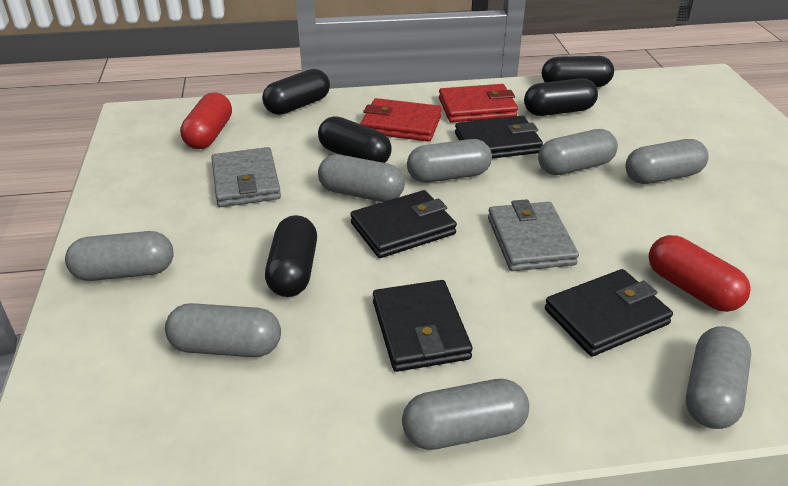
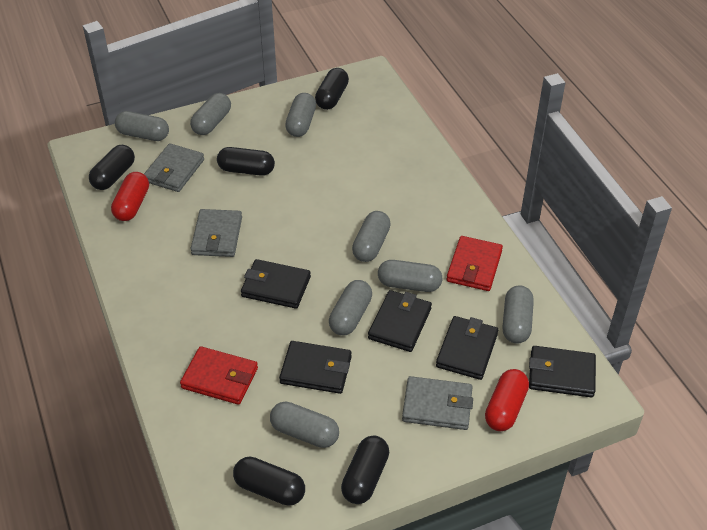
black wallet: [350,190,457,258] [373,280,473,372] [455,116,543,159] [545,269,673,356] = 4 -> [241,259,311,309] [279,341,352,394] [368,290,432,352] [436,316,498,380] [529,346,596,398] = 5
grey wallet: [211,147,281,207] [488,199,579,271] = 2 -> [144,143,204,192] [190,209,242,257] [402,376,473,430] = 3

